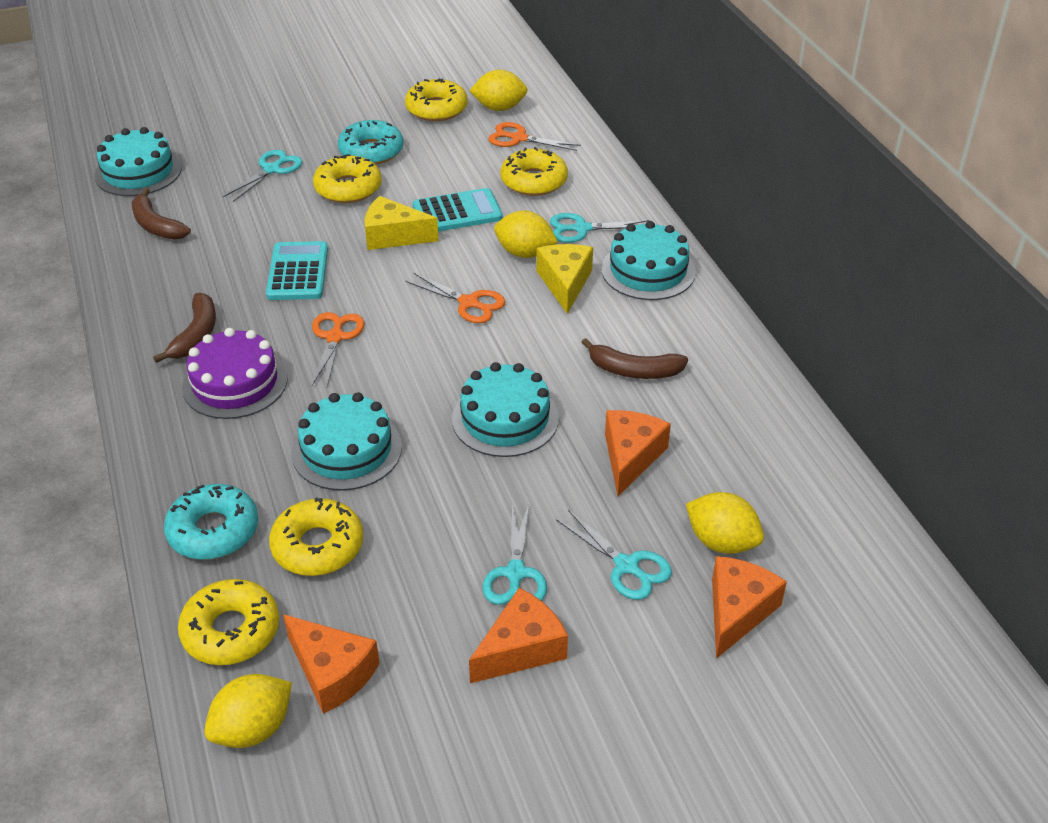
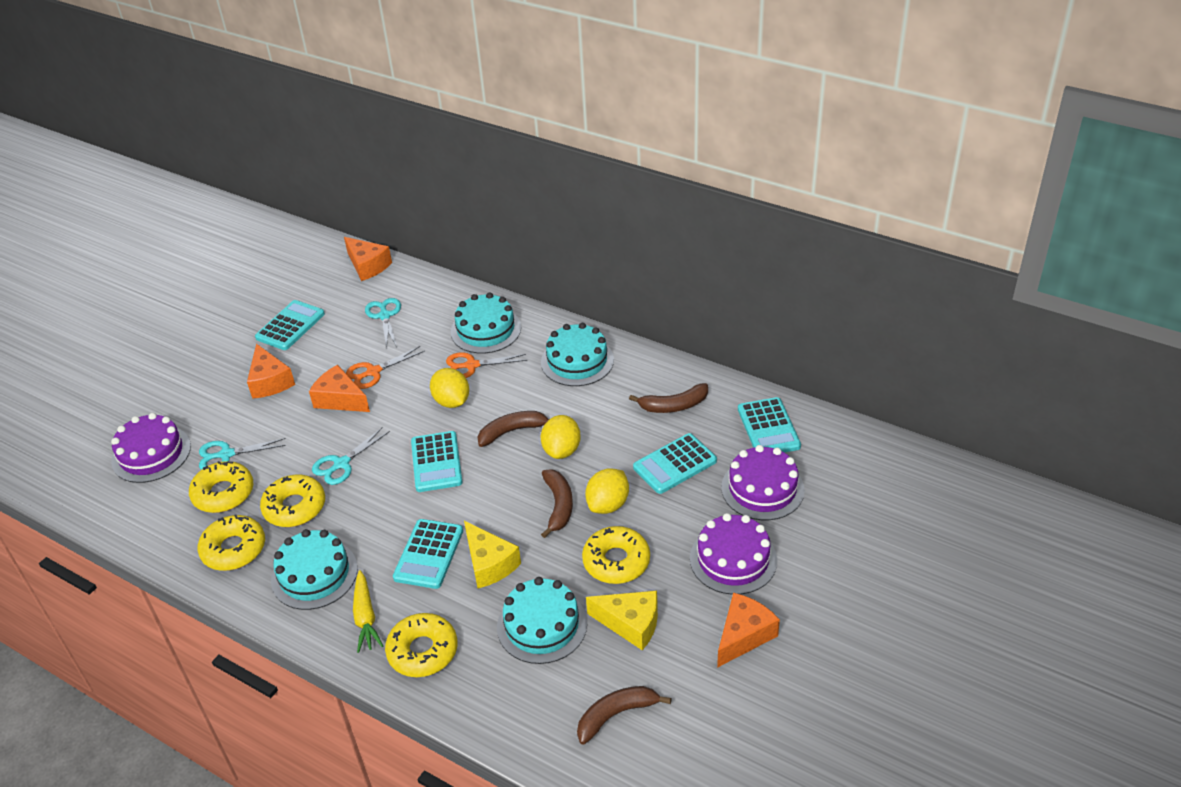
brown banana: [131,188,191,240] [153,293,216,363] [581,338,688,379] = 3 -> [478,411,549,447] [541,469,573,538] [577,686,672,745] [629,383,708,413] = 4
orange scissors: [312,312,365,386] [405,272,506,323] [488,122,581,151] = 3 -> [346,346,424,389] [446,352,527,378] = 2
purple cake: [182,328,288,419] = 1 -> [111,413,191,483] [690,513,777,595] [721,445,805,520] = 3
turquoise calculator: [266,241,328,300] [413,188,503,231] = 2 -> [255,300,325,350] [393,519,463,589] [411,431,462,492] [633,433,717,494] [738,397,801,453] = 5
turquoise donut: [164,484,258,560] [338,120,404,165] = 2 -> none = 0
turquoise scissors: [223,150,302,202] [482,503,547,605] [550,213,649,243] [556,510,672,600] = 4 -> [199,438,286,470] [312,427,390,485] [365,298,401,349] = 3
yellow carrot: none = 0 -> [353,570,383,653] = 1
yellow lemon: [204,674,292,748] [469,70,528,111] [494,211,558,258] [686,492,764,554] = 4 -> [430,368,469,408] [541,415,581,459] [585,468,629,514] = 3

